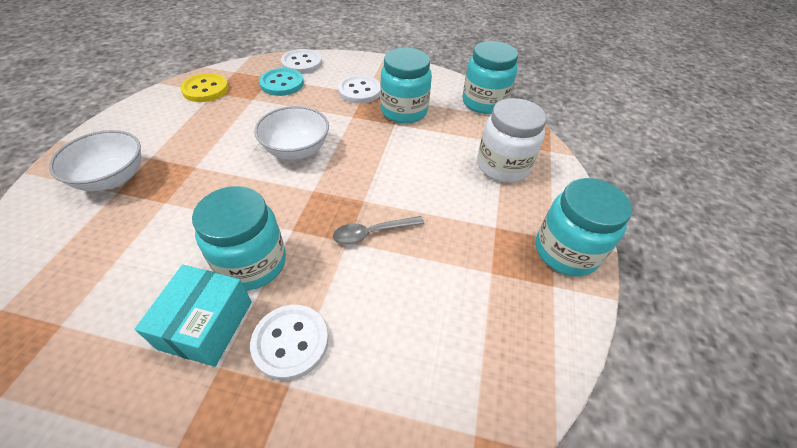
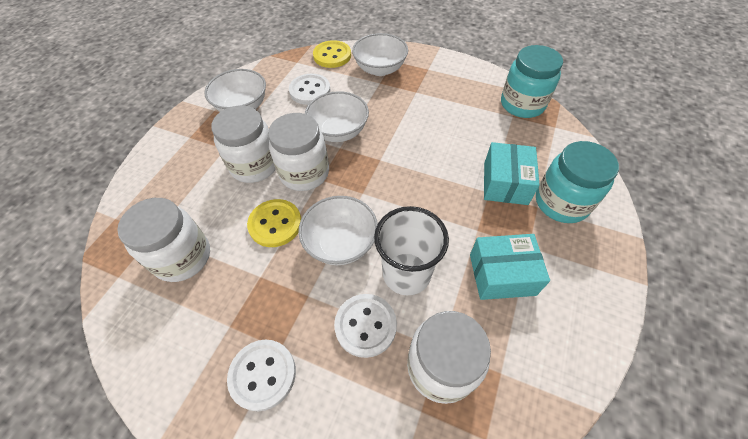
grey spoon: [333,216,424,245] = 1 -> none = 0
turquoise box: [135,265,252,367] = 1 -> [470,234,550,300] [484,142,540,205] = 2
turquoise button: [259,68,304,96] = 1 -> none = 0
turquoise jar: [192,186,286,290] [380,48,432,124] [462,41,518,114] [536,178,632,276] = 4 -> [501,45,563,118] [536,141,619,223] = 2
white bowl: [49,130,141,191] [254,106,329,160] = 2 -> [204,69,266,112] [299,196,378,265] [305,91,369,142] [352,33,408,76] = 4
white cup: none = 0 -> [374,206,449,295] = 1
white jar: [477,98,547,183] = 1 -> [117,198,210,282] [211,105,276,183] [268,113,329,191] [407,311,491,404] = 4
yellow button: [180,73,229,102] = 1 -> [247,199,301,247] [313,40,351,68] = 2

